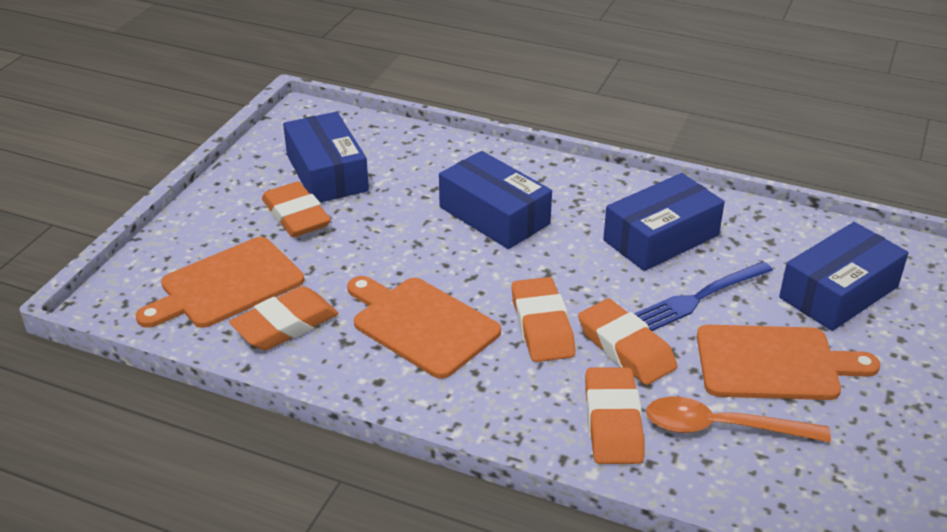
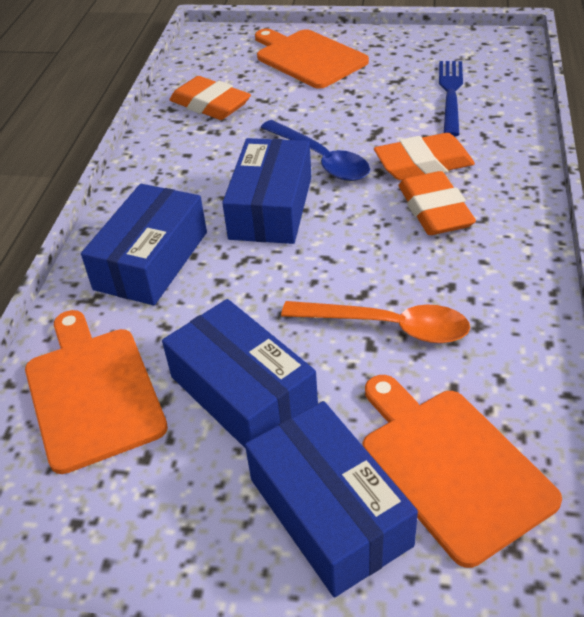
blue spoon: none = 0 -> [261,120,370,181] = 1
orange eraser: [229,286,338,350] [262,182,331,237] [511,277,575,362] [578,299,677,385] [585,367,645,464] = 5 -> [169,76,251,120] [374,133,475,180] [399,171,476,235] = 3

